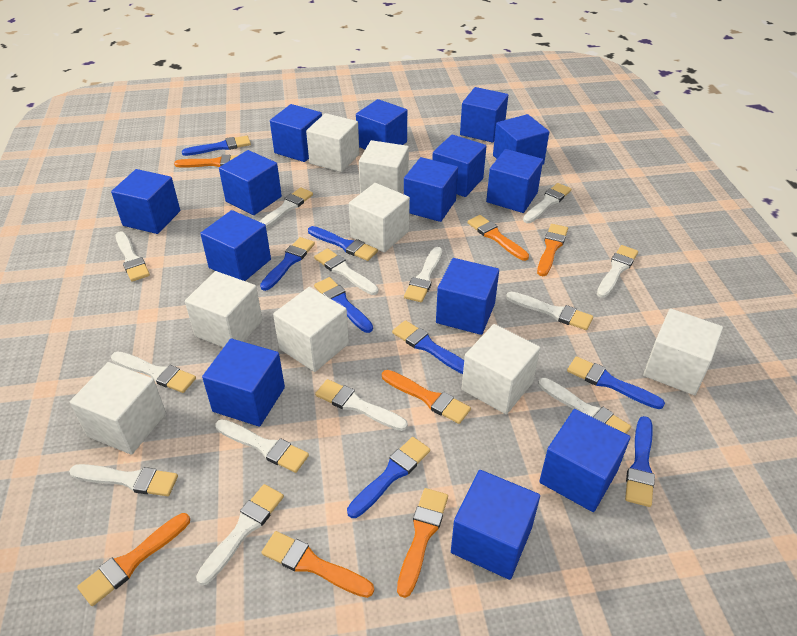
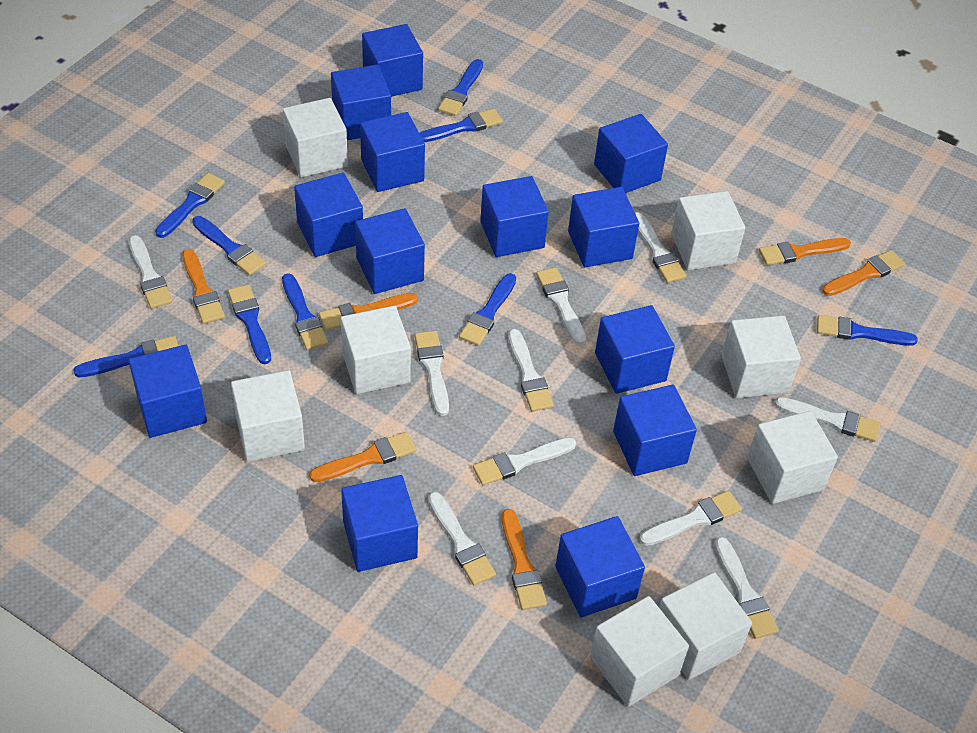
blue brush: [182,136,251,156] [260,237,315,291] [308,226,378,261] [314,277,373,333] [347,437,430,518] [392,320,464,374] [567,356,665,409] [625,416,655,507] = 8 -> [73,336,179,377] [155,173,225,238] [192,216,266,275] [228,285,271,364] [282,273,328,350] [419,109,503,142] [438,59,483,116] [459,273,516,346] [817,315,918,346] = 9
blue cube: [111,169,180,234] [200,210,271,281] [202,339,285,427] [219,150,282,215] [270,104,322,162] [356,99,407,149] [404,157,458,222] [432,134,486,197] [436,258,499,335] [451,470,540,580] [460,87,508,143] [486,149,543,213] [493,114,549,165] [539,409,630,512] = 14 -> [129,345,207,438] [294,173,363,257] [331,65,391,140] [341,475,418,572] [355,208,425,294] [360,112,425,192] [362,24,423,97] [480,176,549,257] [555,516,645,617] [568,187,639,267] [594,114,668,193] [595,305,675,394] [613,385,697,476] = 13
orange brush: [77,513,190,606] [174,155,238,167] [261,531,374,598] [382,370,471,424] [397,488,448,598] [467,215,529,261] [537,224,568,276] = 7 -> [182,249,225,324] [309,432,416,482] [319,293,418,331] [502,509,547,610] [759,238,851,265] [822,250,905,296] = 6
white brush: [69,464,178,496] [111,352,196,393] [116,231,150,282] [196,484,284,585] [215,419,309,473] [259,187,313,228] [314,248,379,295] [315,379,408,431] [404,247,442,302] [506,292,593,330] [523,183,571,223] [538,378,631,434] [597,245,638,298] = 13 -> [129,235,173,309] [414,331,449,416] [428,492,496,585] [473,437,576,485] [508,329,554,412] [536,267,586,345] [635,212,686,283] [639,491,742,546] [715,537,779,639] [775,397,881,442] = 10

